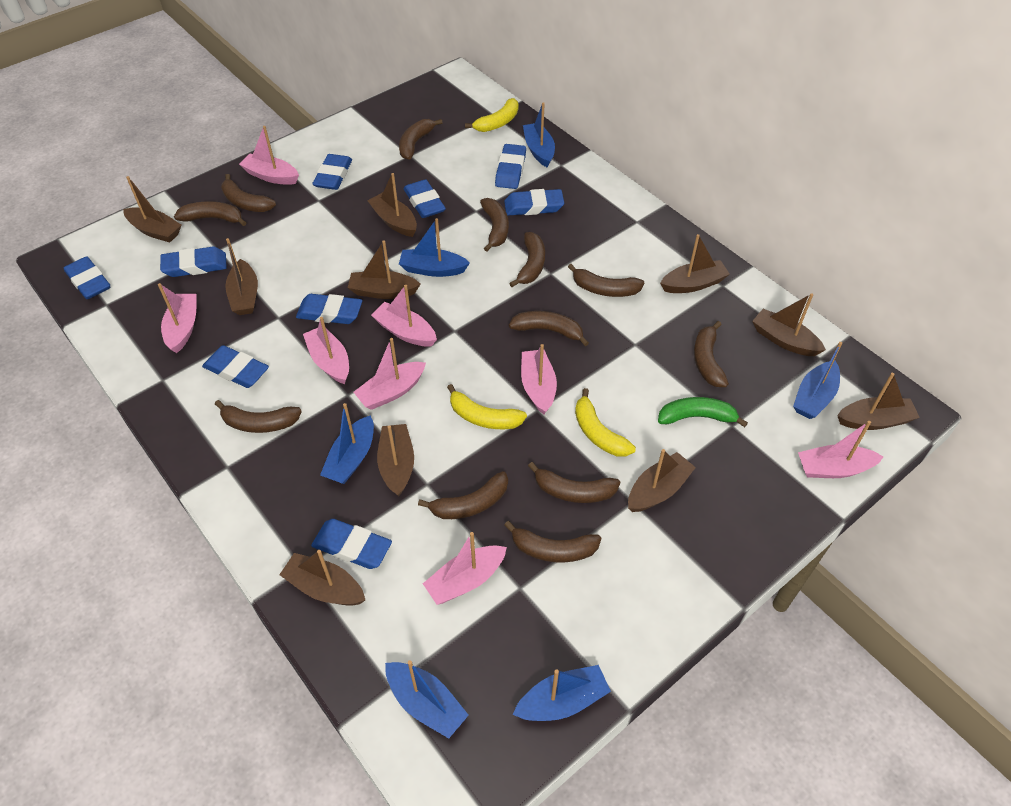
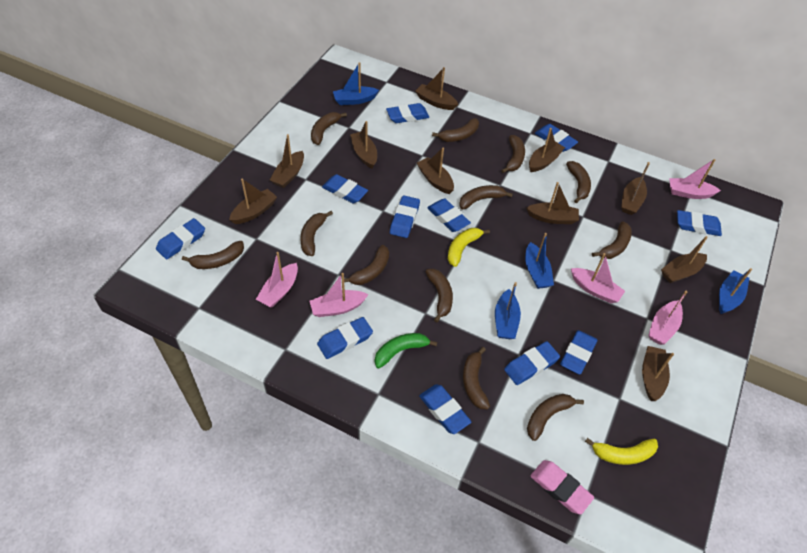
blue boat: [320,403,374,484] [385,660,469,739] [399,218,470,277] [513,665,611,721] [523,102,555,167] [793,342,842,419] = 6 -> [333,62,379,105] [495,282,521,339] [525,233,554,289] [719,268,752,314] = 4
blue eraser: [64,256,110,299] [160,247,227,277] [202,345,269,388] [296,294,362,324] [311,519,392,569] [312,154,352,190] [404,179,446,218] [495,144,526,189] [504,189,564,216] = 9 -> [156,218,205,259] [317,317,373,359] [322,174,368,203] [386,103,429,123] [390,195,420,238] [419,384,471,434] [427,199,471,232] [504,341,560,385] [535,124,578,152] [560,330,597,375] [677,210,722,236] = 11
pink boat: [158,283,197,353] [239,126,299,185] [303,317,349,384] [354,338,426,410] [371,285,437,347] [423,532,507,605] [521,344,557,415] [798,421,883,478] = 8 -> [256,252,298,308] [309,273,369,317] [571,253,625,303] [648,291,687,345] [669,159,721,199] = 5
pink eraser: none = 0 -> [530,460,594,514] = 1
yellow banana: [447,384,527,429] [465,98,518,132] [575,388,636,456] = 3 -> [448,228,490,267] [585,438,658,465] = 2

